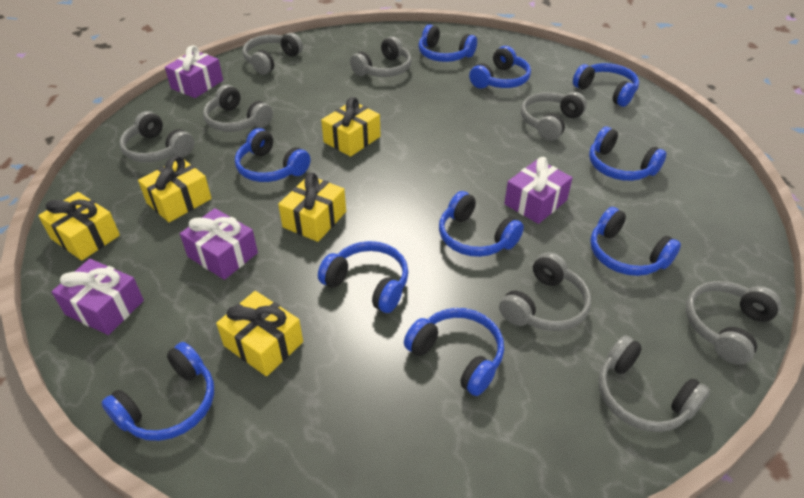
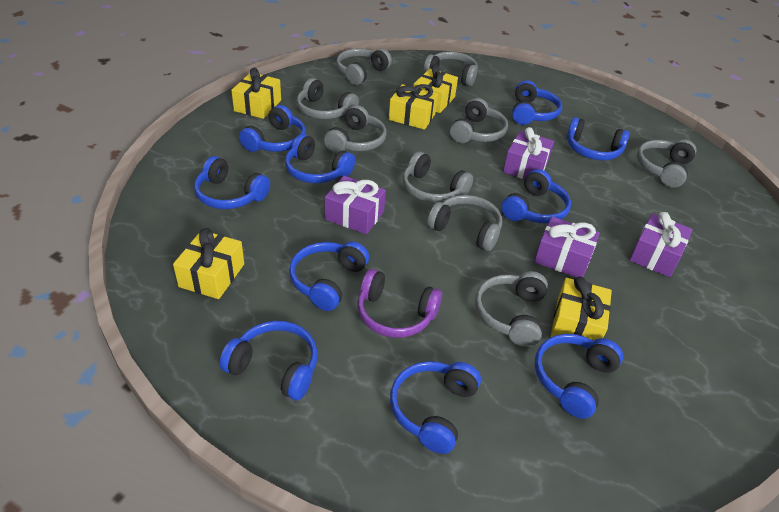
grey headphones: [119,111,194,162] [203,85,273,132] [242,33,303,75] [350,36,412,77] [499,252,591,331] [521,92,587,141] [598,335,710,432] [686,281,781,365] = 8 -> [297,78,359,119] [324,105,386,153] [336,48,392,85] [403,152,473,203] [424,51,478,86] [427,195,502,251] [450,98,508,143] [475,271,548,347] [637,140,696,188] = 9
purple headphones: none = 0 -> [358,269,442,338] = 1

